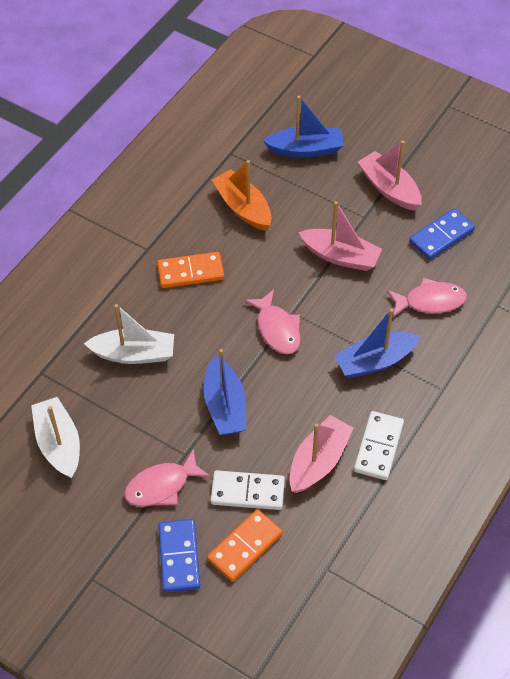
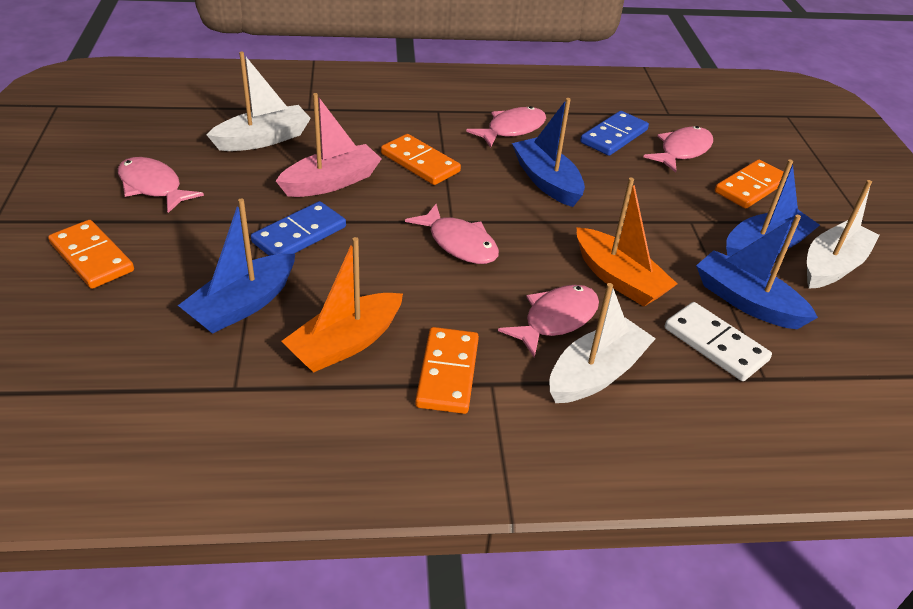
blue boat: [204,349,247,435] [263,96,344,158] [334,309,420,378] = 3 -> [178,198,295,334] [512,98,585,207] [696,215,818,329] [726,159,820,257] = 4
orange boat: [212,160,271,231] = 1 -> [281,237,403,373] [576,178,677,307] = 2
orange domino: [157,252,224,288] [207,509,283,582] = 2 -> [48,220,134,289] [381,134,461,185] [415,327,479,414] [715,159,784,209] = 4
pink boat: [289,415,353,493] [298,201,382,271] [358,141,422,211] = 3 -> [276,93,382,197] = 1
pink fish: [124,449,210,506] [244,289,301,354] [387,278,467,317] = 3 -> [118,157,204,213] [405,204,499,264] [466,106,546,148] [498,285,599,358] [644,126,713,173] = 5
white boat: [31,397,80,478] [84,304,174,364] = 2 -> [207,52,311,151] [549,283,656,403] [807,180,879,289] = 3
white domino: [211,470,285,510] [354,411,404,480] = 2 -> [665,302,772,381] = 1

